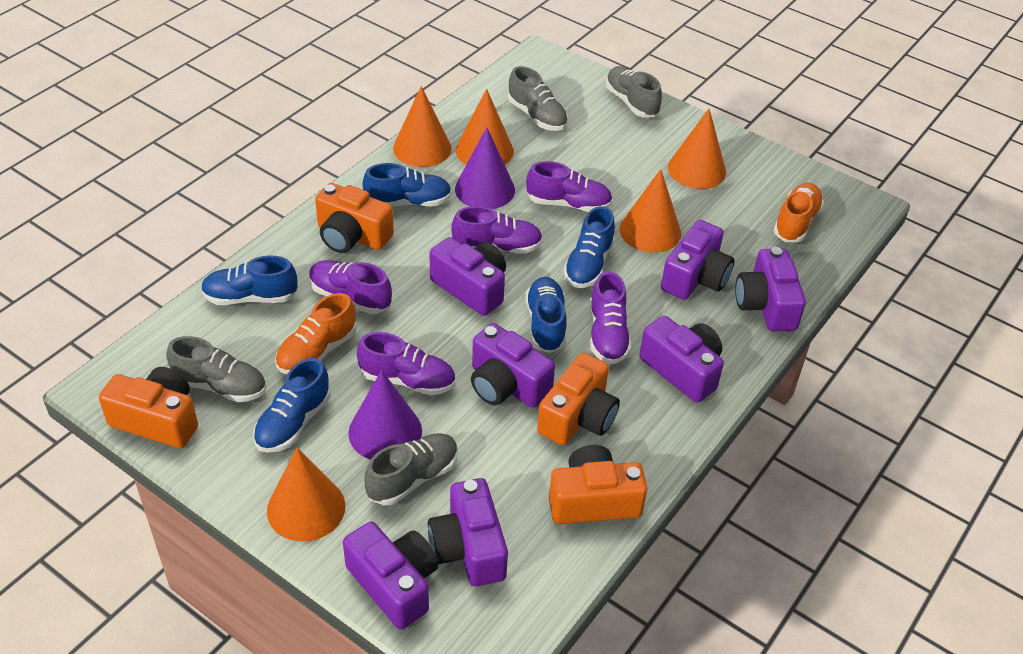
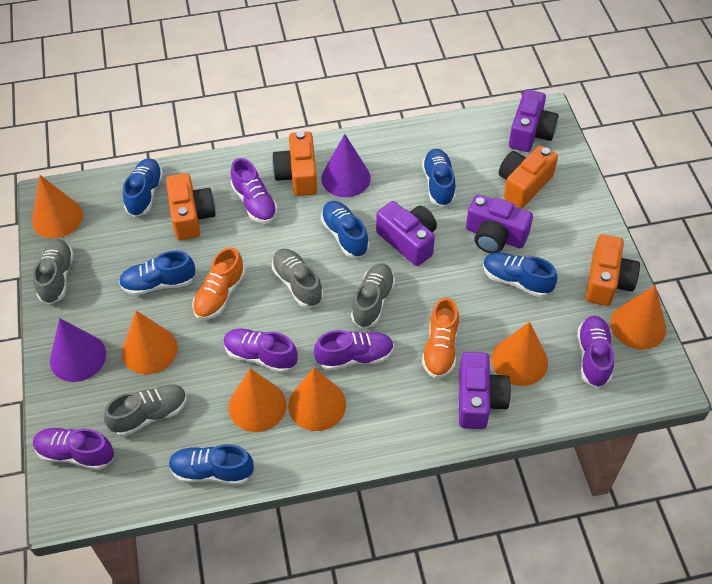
blue shoe: [201,255,298,305] [253,358,331,453] [362,163,452,207] [526,277,567,353] [564,206,615,288] = 5 -> [119,251,196,296] [123,158,163,217] [169,444,254,485] [321,201,369,258] [422,149,456,207] [483,252,557,298] = 6
orange cone: [267,447,345,542] [393,86,452,167] [456,89,514,165] [619,169,681,253] [668,109,726,189] = 5 -> [32,175,83,238] [122,311,178,374] [229,368,286,432] [288,368,346,431] [491,322,548,386] [610,285,666,350] = 6
purple camera: [343,522,438,630] [428,478,508,586] [430,237,506,316] [471,323,555,408] [639,316,724,403] [661,220,734,300] [735,247,806,331] = 7 -> [376,201,437,266] [459,352,511,429] [466,194,533,253] [509,89,559,152] = 4

